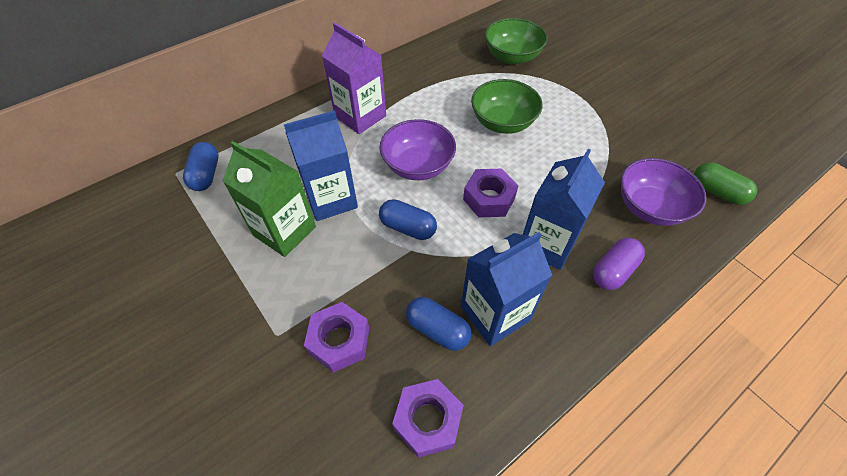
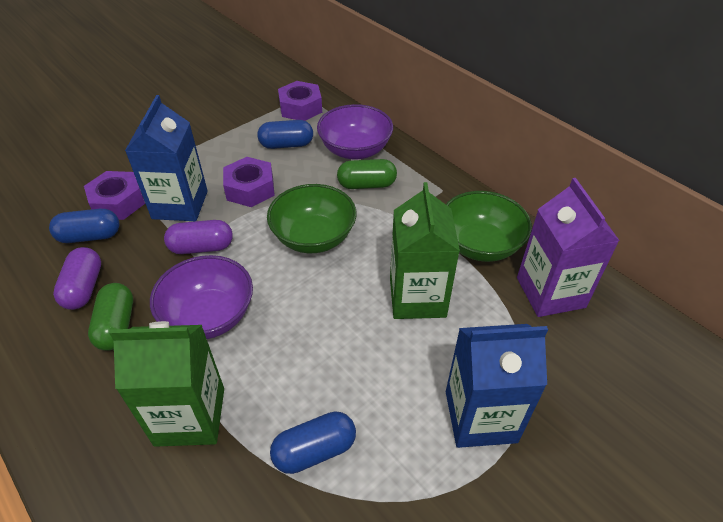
blue carton: [284,110,358,221] [461,232,552,346] [523,149,605,270] = 3 -> [125,95,208,221] [446,324,548,448] = 2
green capsule: [694,162,757,205] = 1 -> [88,283,133,351] [337,159,397,189] = 2
green carton: [222,141,316,257] = 1 -> [109,321,224,447] [390,182,460,319] = 2
purple capsule: [593,238,645,290] = 1 -> [53,247,101,310] [164,220,233,254] = 2

